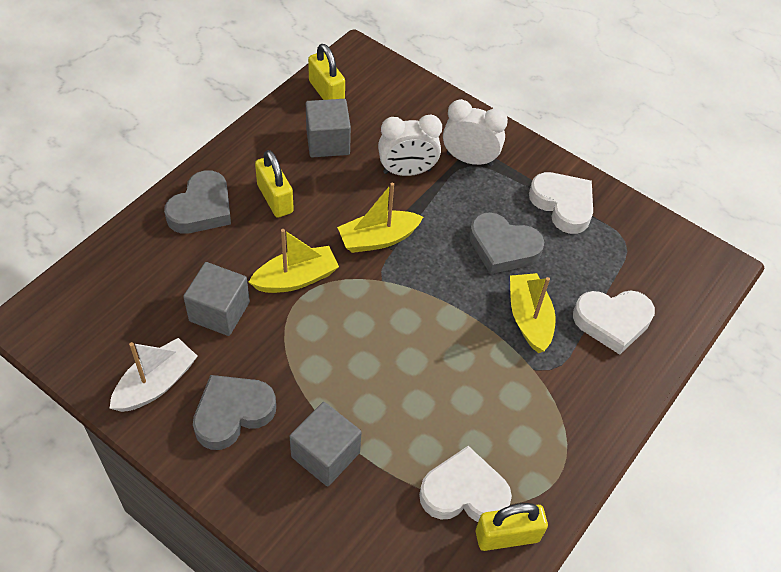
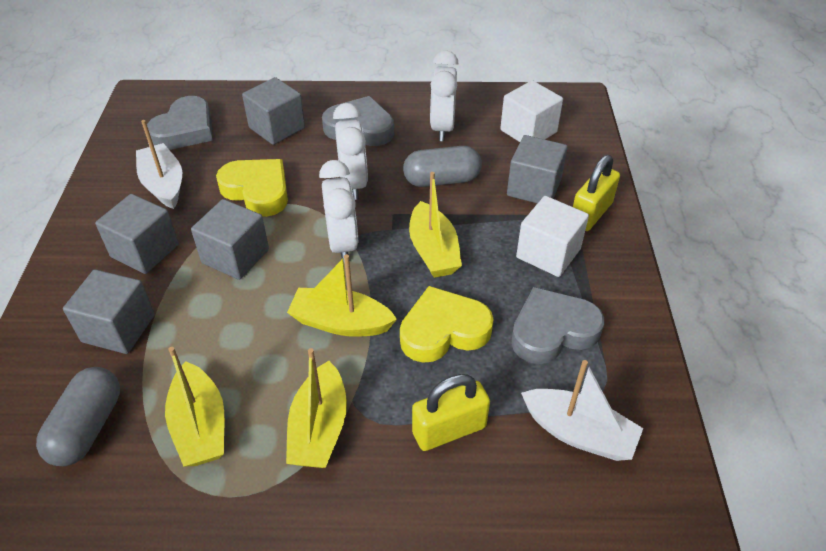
grey capsule: none = 0 -> [36,367,120,466] [403,146,482,187] = 2
grey cube: [183,262,250,336] [290,402,362,487] [306,99,351,157] = 3 -> [63,269,155,354] [95,194,179,274] [191,199,269,280] [242,77,305,145] [507,135,568,204] = 5
white boat: [110,338,198,412] = 1 -> [136,120,182,209] [521,360,644,461] = 2
white clock: [378,115,442,176] [443,99,508,166] = 2 -> [319,160,358,263] [333,103,368,200] [430,50,459,141] = 3
white cube: none = 0 -> [500,80,563,142] [516,196,589,277] = 2
white heart: [419,446,512,522] [529,172,593,234] [573,290,655,355] = 3 -> none = 0
yellow boat: [249,229,339,293] [337,183,423,253] [510,273,556,353] = 3 -> [165,347,224,467] [286,348,347,468] [287,254,397,337] [409,172,462,278] = 4
yellow heart: none = 0 -> [216,159,288,217] [400,286,494,363] = 2
yellow padlock: [255,150,294,218] [308,44,345,100] [476,503,548,551] = 3 -> [412,374,490,451] [573,155,620,231] = 2

